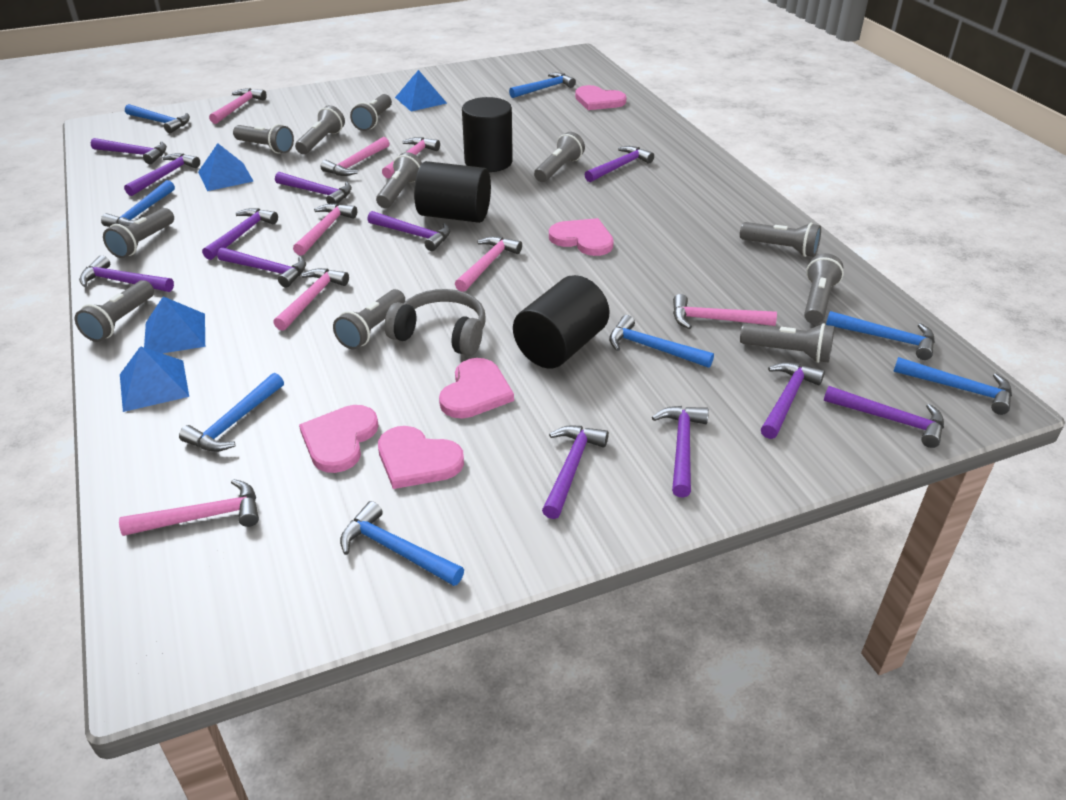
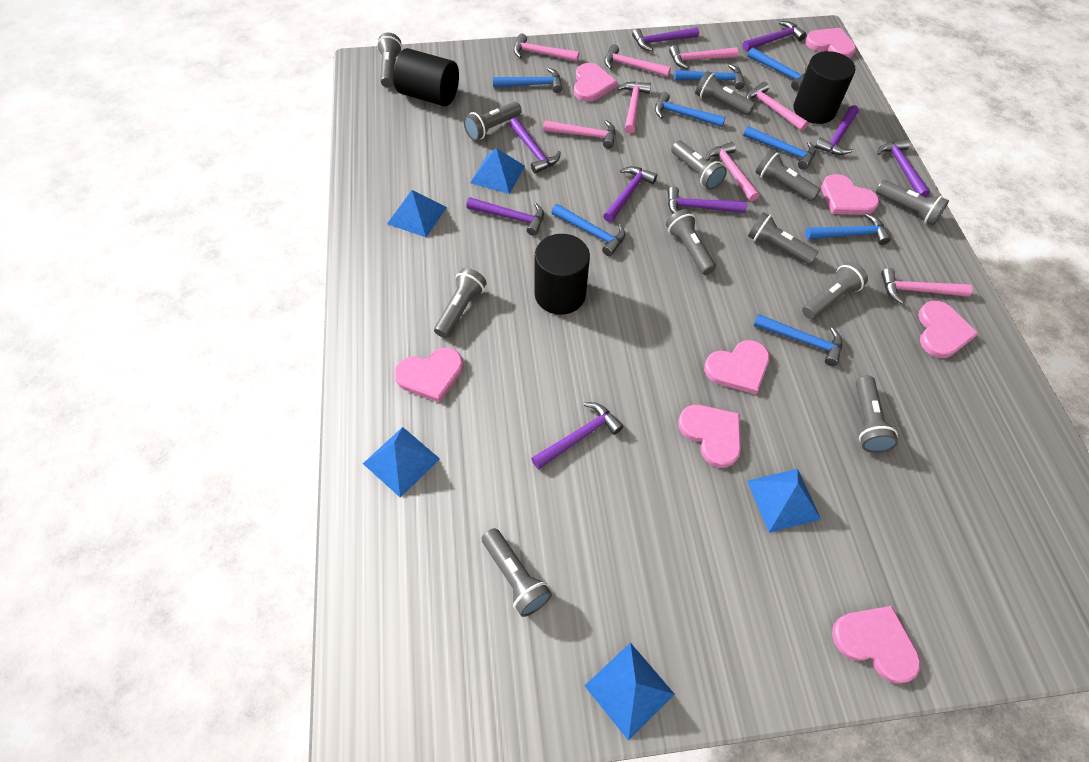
blue pyramid: [120,346,189,412] [144,296,205,353] [198,143,254,191] [395,70,447,111] = 4 -> [363,427,440,498] [387,190,447,237] [470,148,525,194] [585,642,675,741] [747,469,821,533] = 5
grey flashlight: [75,280,154,342] [103,208,174,258] [233,124,294,154] [295,105,345,154] [333,289,405,349] [350,94,392,131] [376,152,422,208] [534,132,585,182] [740,222,821,257] [740,323,835,363] [804,253,844,324] = 11 -> [377,33,402,87] [434,268,487,338] [464,102,522,141] [482,528,552,617] [666,209,716,275] [671,140,727,190] [695,71,755,115] [748,212,819,265] [755,150,821,201] [802,262,868,319] [856,375,898,453] [876,180,949,225] = 12
grey headphones: [384,289,485,356] = 1 -> none = 0
pink heart: [299,405,379,473] [378,426,464,489] [439,358,514,419] [549,218,614,256] [575,85,627,110] = 5 -> [394,347,463,403] [574,63,617,102] [678,405,741,468] [704,340,770,394] [805,28,856,58] [821,174,879,215] [832,606,920,684] [918,301,978,358] = 8
purple hammer: [79,255,174,292] [91,138,167,164] [124,153,200,196] [202,208,278,260] [217,247,306,288] [275,172,352,204] [367,211,450,251] [542,425,609,519] [584,146,654,182] [652,406,709,498] [761,362,825,439] [824,386,944,448] = 12 -> [466,197,544,236] [509,118,561,173] [531,402,623,469] [603,166,657,222] [632,27,699,51] [668,187,747,214] [743,21,806,51] [815,105,859,155] [877,139,930,197] = 9

